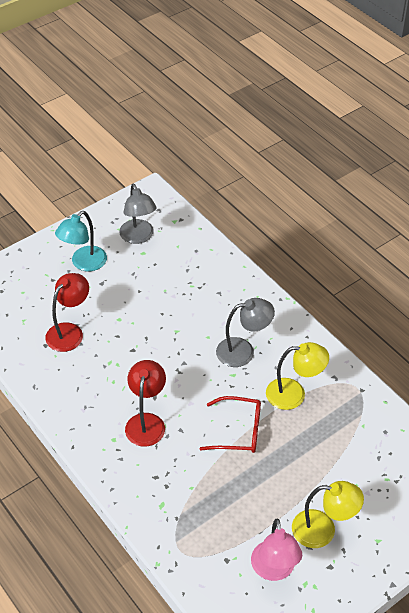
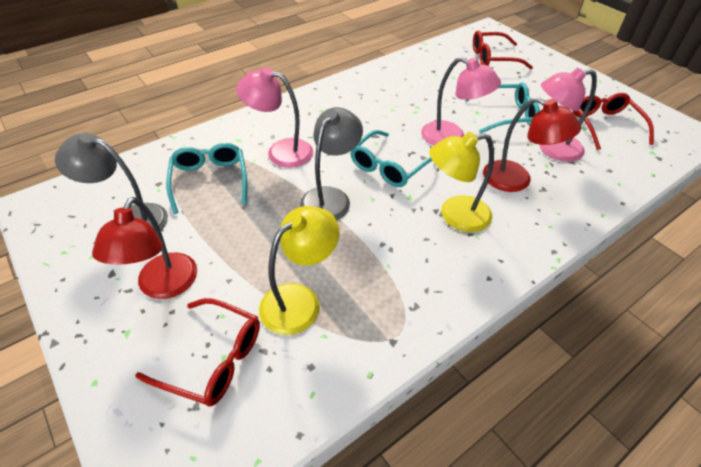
pink lamp: [251,519,302,581] = 1 -> [236,67,313,168] [421,57,501,146] [539,68,597,162] = 3
red glasses: [200,396,261,453] = 1 -> [135,298,260,407] [473,31,533,69] [573,93,654,150] = 3
turquoise glasses: none = 0 -> [166,143,247,214] [351,130,432,187] [466,82,540,133] = 3
turquoise lamp: [55,211,107,271] = 1 -> none = 0

